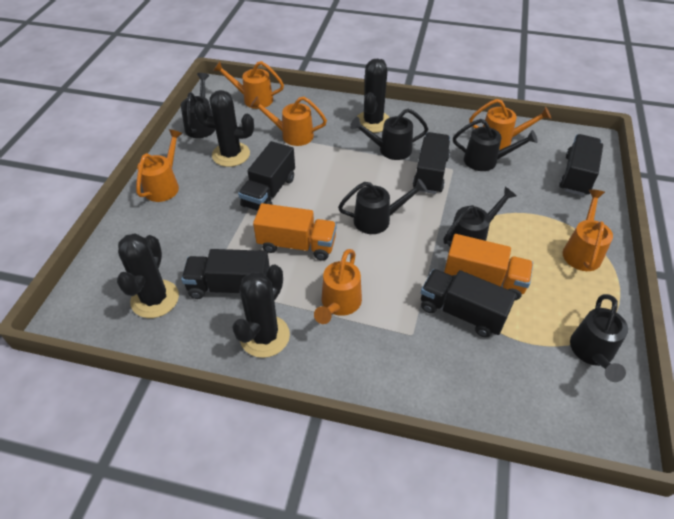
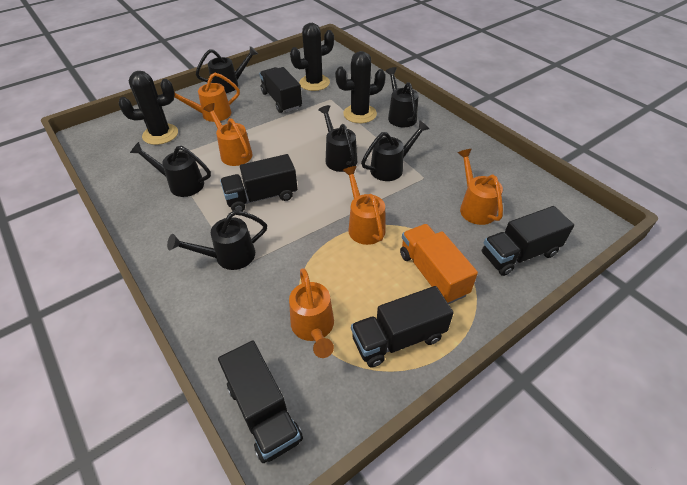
black cactus: [117,233,179,318] [193,90,254,167] [232,265,290,358] [357,59,390,133] = 4 -> [119,71,178,145] [290,23,334,91] [335,51,386,123] = 3
orange truck: [253,203,337,261] [444,234,533,300] = 2 -> [400,224,478,304] = 1
orange watering can: [136,129,183,202] [213,61,284,109] [250,96,327,146] [314,249,362,324] [469,99,551,150] [563,189,613,271] = 6 -> [174,73,240,122] [203,103,252,166] [289,268,334,358] [343,166,386,245] [458,149,503,225] = 5

